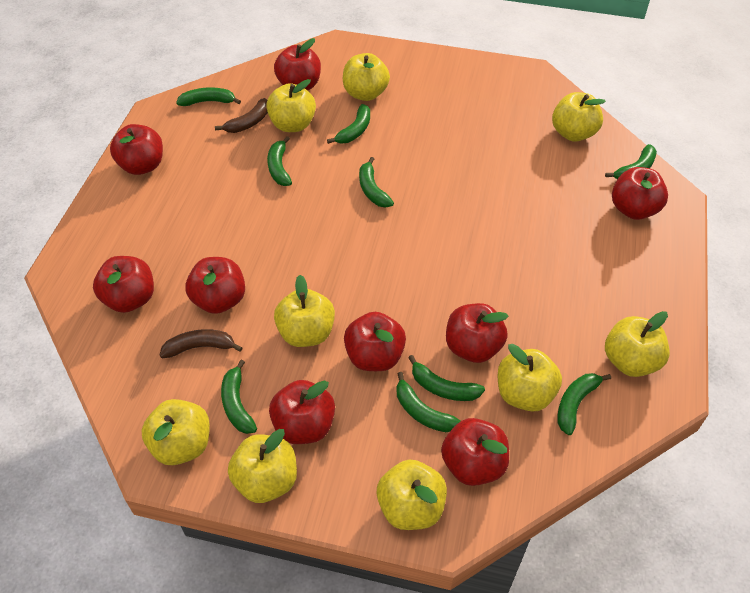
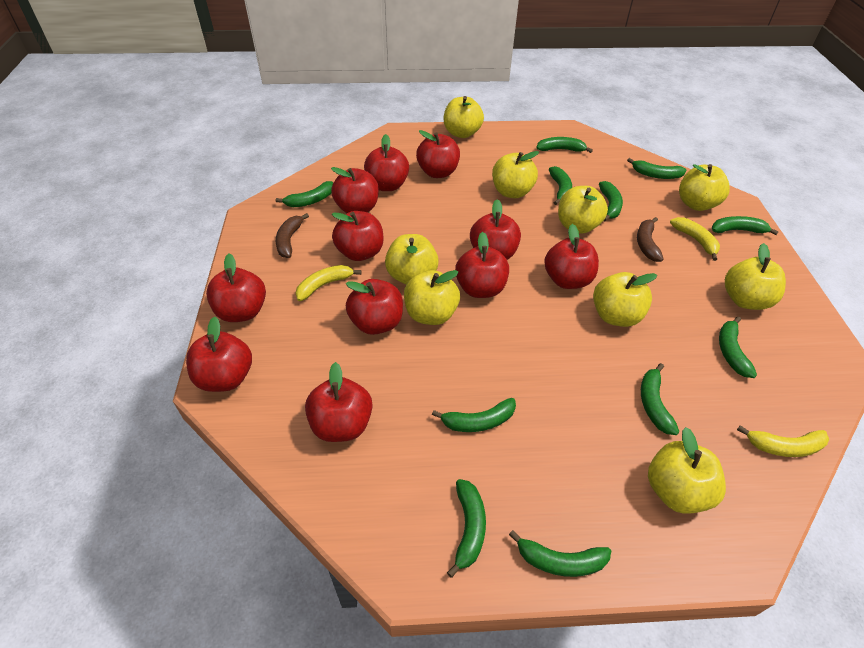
green banana: [176,87,241,106] [221,360,257,434] [267,136,292,186] [327,104,370,144] [359,157,394,208] [396,372,461,432] [408,355,485,401] [557,373,611,435] [605,144,657,179] = 9 -> [275,181,333,207] [432,398,516,432] [447,479,486,578] [509,530,611,577] [536,137,593,153] [549,166,572,205] [599,181,623,221] [627,158,687,179] [641,363,679,435] [712,216,779,235] [719,316,757,378] = 11
red apple: [93,256,154,313] [110,124,163,175] [185,257,245,314] [269,380,335,444] [274,38,321,91] [344,312,406,371] [441,418,509,486] [446,303,508,363] [612,167,668,220] = 9 -> [186,316,252,392] [206,254,266,322] [305,362,373,442] [331,167,379,213] [332,211,383,261] [346,279,403,335] [364,134,409,191] [416,130,460,178] [455,232,509,298] [470,199,521,260] [544,224,599,289] = 11
yellow banana: none = 0 -> [296,265,362,301] [670,217,720,261] [737,425,829,457] = 3

